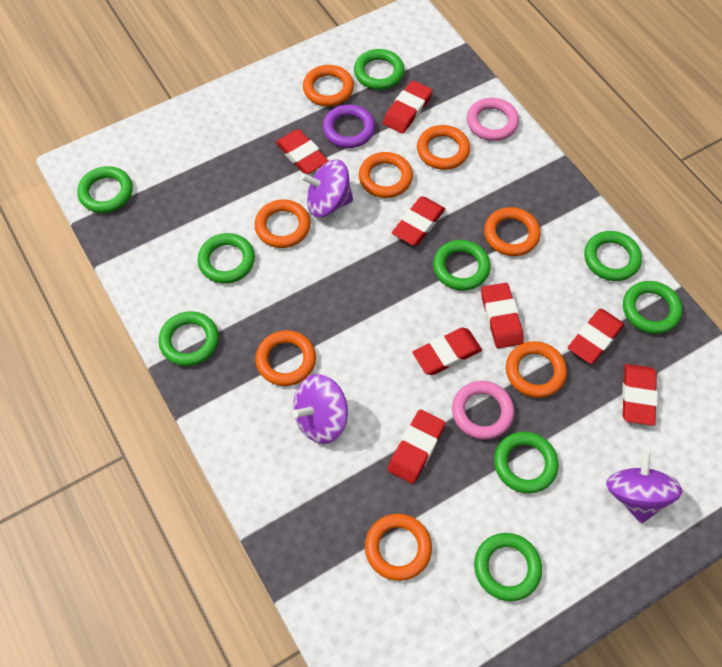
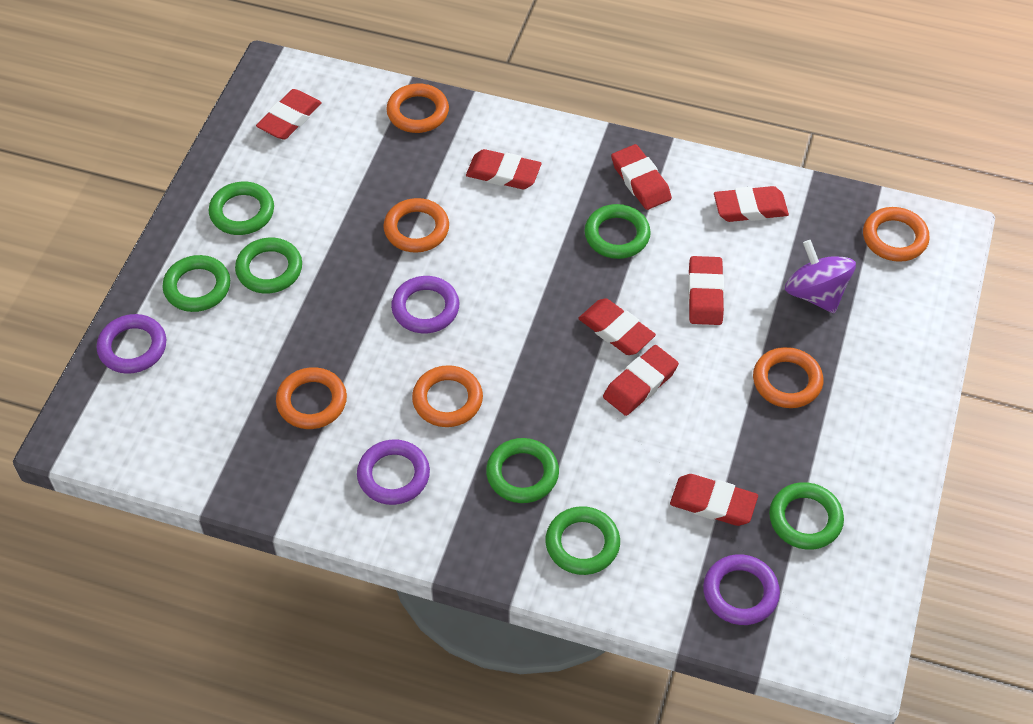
green ring: [77,166,133,213] [159,311,219,366] [198,233,255,284] [354,49,404,90] [433,240,490,291] [474,533,542,601] [494,431,558,493] [584,231,642,281] [623,281,682,334] = 9 -> [162,255,230,312] [209,182,274,235] [235,238,302,293] [486,438,559,503] [545,506,620,575] [585,204,651,259] [769,482,844,550] = 7
orange ring: [254,199,310,248] [255,330,316,386] [303,65,354,106] [359,152,413,198] [365,514,432,581] [417,125,470,170] [484,207,541,256] [506,341,567,398] = 8 -> [276,367,347,429] [383,198,449,253] [386,84,449,133] [412,365,483,427] [753,347,823,408] [863,207,930,262] = 6
pink ring: [452,381,514,440] [467,98,519,141] = 2 -> none = 0
purple ring: [323,105,375,148] = 1 -> [97,314,166,374] [357,440,430,505] [391,276,459,333] [703,554,780,625] = 4
purple spinning top: [293,374,348,444] [301,160,353,217] [606,451,682,524] = 3 -> [785,240,856,314] = 1

